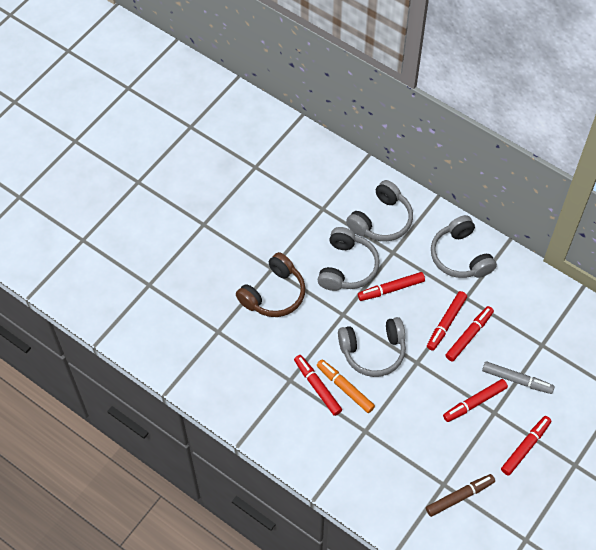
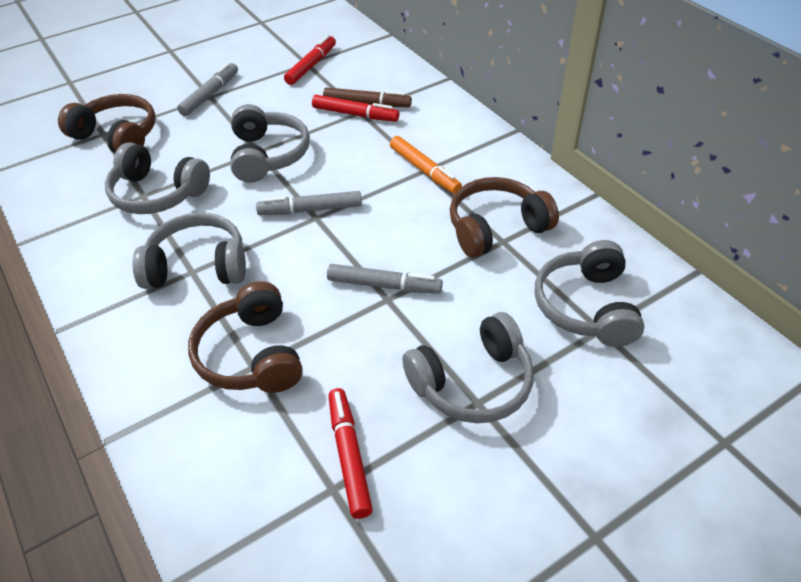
brown headphones: [236,252,305,317] = 1 -> [58,94,156,153] [188,281,303,393] [450,177,559,258] = 3
grey headphones: [318,227,380,291] [338,317,406,377] [346,180,413,241] [431,215,497,278] = 4 -> [105,142,210,214] [133,213,246,289] [230,104,310,183] [402,312,534,423] [535,240,644,347] = 5
grey marker: [482,361,554,394] = 1 -> [177,62,238,116] [256,191,362,215] [327,264,443,294] = 3
red marker: [294,355,342,416] [358,272,425,301] [427,291,467,351] [443,379,508,422] [445,306,494,362] [501,416,552,476] = 6 -> [284,35,336,85] [312,95,399,122] [329,388,373,519] = 3

